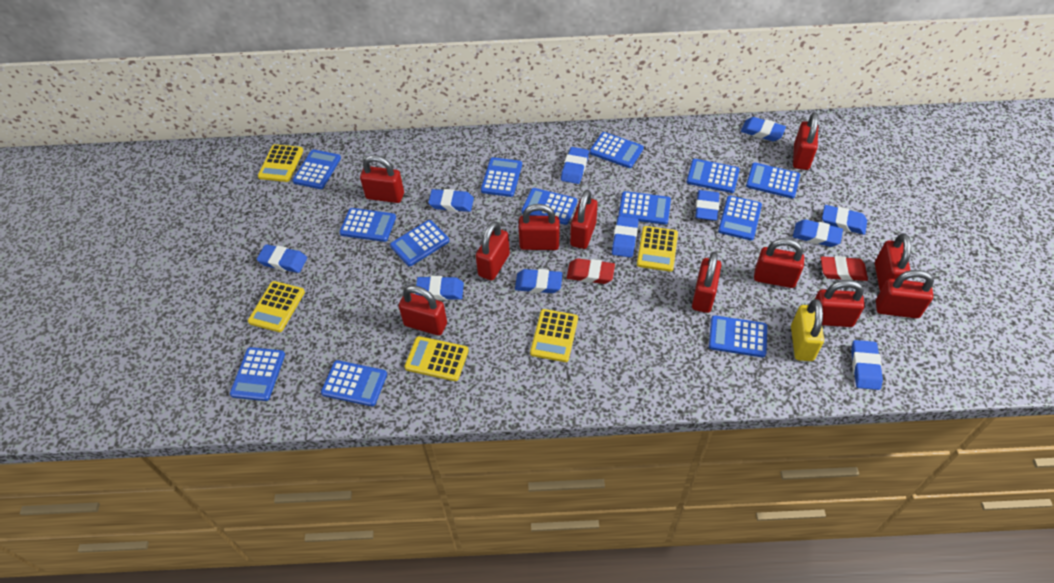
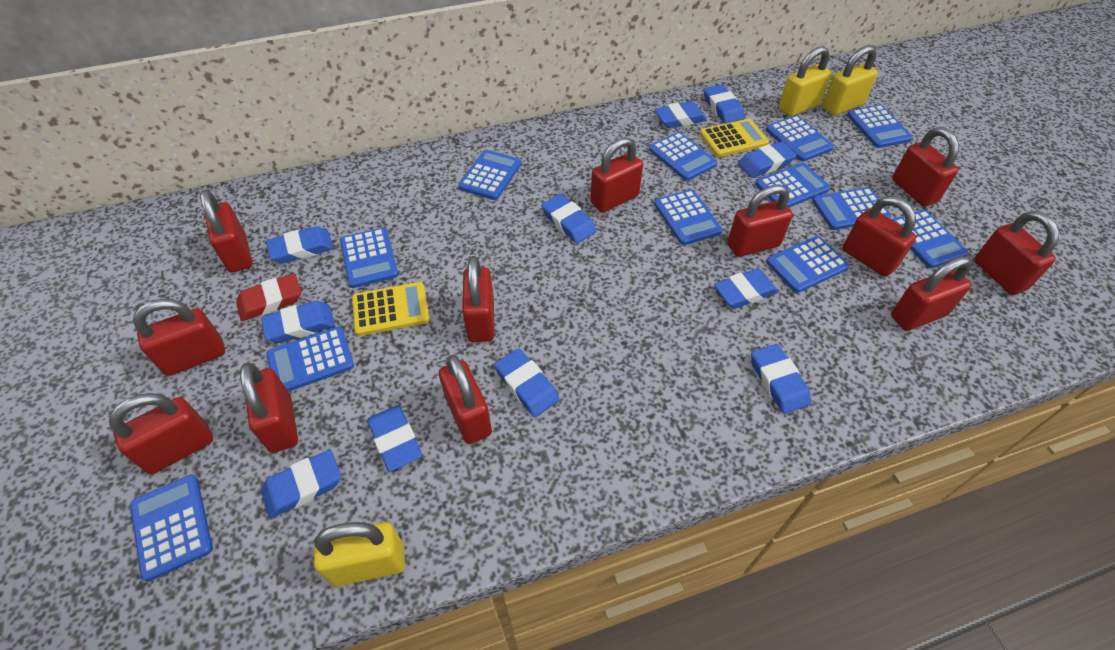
blue calculator: [230,347,285,401] [293,149,341,189] [321,360,387,406] [339,208,396,242] [390,220,449,266] [481,157,522,197] [522,188,577,225] [589,132,644,168] [618,191,671,225] [686,159,740,193] [709,315,767,358] [718,195,762,241] [746,163,800,198] = 13 -> [130,475,213,582] [267,327,354,392] [340,227,398,288] [458,150,522,200] [649,132,717,181] [654,189,723,245] [755,163,831,207] [766,115,834,161] [766,236,849,293] [812,187,891,230] [847,105,913,148] [891,210,968,268] = 12
red eraser: [567,258,615,284] [820,256,868,281] = 2 -> [236,273,301,321] = 1
red padlock: [360,155,404,203] [399,285,447,336] [476,221,510,280] [519,204,560,250] [570,190,598,249] [692,252,721,313] [754,238,804,288] [793,112,818,170] [815,280,865,327] [875,233,911,291] [876,270,934,319] = 11 -> [109,393,213,474] [133,299,225,376] [200,190,252,273] [240,363,298,453] [439,355,492,444] [462,256,494,342] [590,137,643,212] [727,184,793,257] [843,196,916,277] [891,256,972,331] [892,127,959,206] [974,211,1059,295] = 12
yellow calculator: [248,281,305,332] [258,144,303,182] [404,336,469,381] [530,309,578,362] [637,226,678,272] = 5 -> [352,282,429,336] [700,119,769,157] = 2
yellow padlock: [791,299,824,361] = 1 -> [314,522,405,586] [779,46,832,117] [822,45,878,115] = 3

